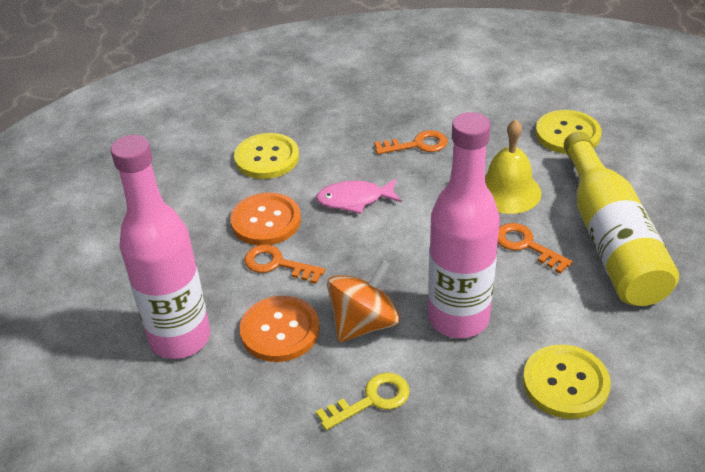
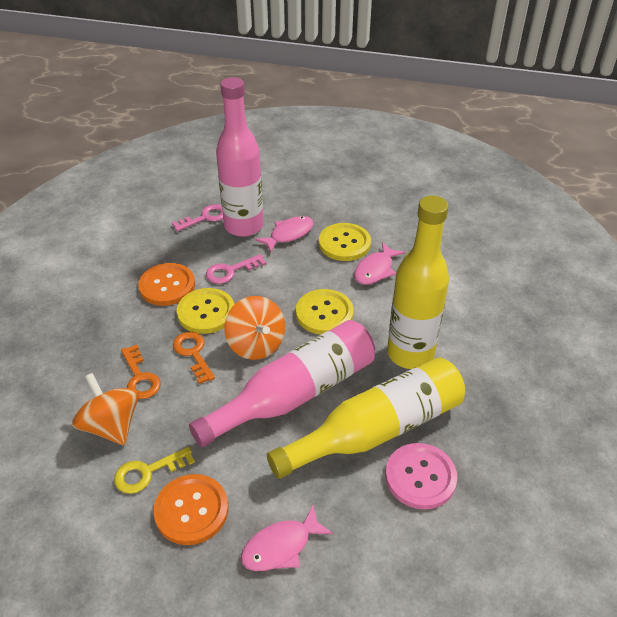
orange key: [244,245,325,284] [374,130,448,154] [498,223,573,274] = 3 -> [121,344,161,399] [173,332,215,384] = 2
orange spinning top: [327,260,400,342] = 1 -> [72,373,139,445] [224,296,285,360] = 2
pink button: none = 0 -> [385,443,457,510] = 1
pink fish: [316,179,402,214] = 1 -> [241,505,333,571] [255,216,313,252] [354,242,405,285] = 3
pink key: none = 0 -> [172,204,223,232] [206,254,266,284] = 2
yellow bell: [485,119,542,214] = 1 -> none = 0
yellow bottle: [564,131,679,306] = 1 -> [267,357,465,479] [387,196,449,369] = 2

